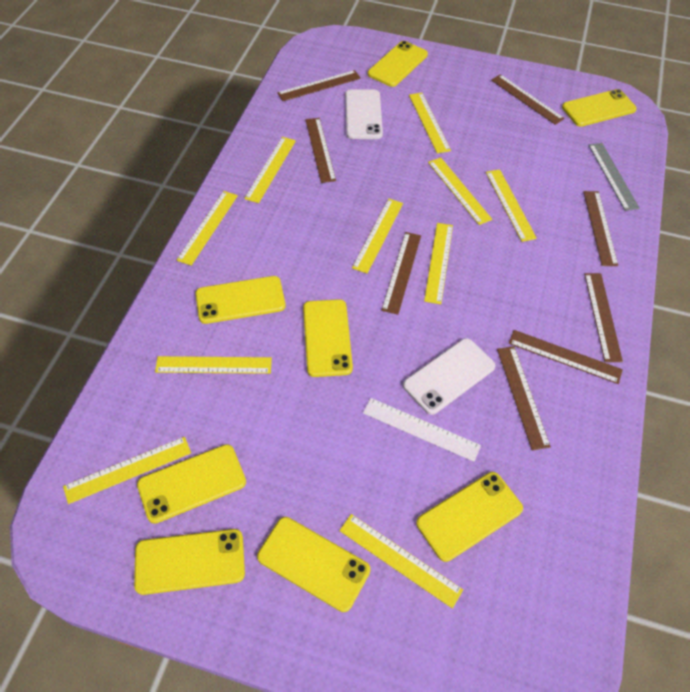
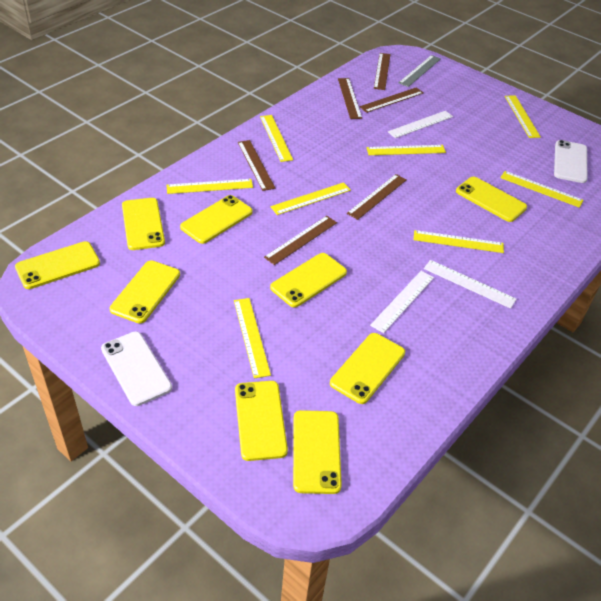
brown ruler: [277,70,361,101] [305,118,336,183] [381,232,421,315] [491,74,565,125] [497,346,551,450] [509,330,623,384] [583,191,618,266] [584,273,623,362] = 8 -> [238,140,275,191] [264,216,337,265] [338,78,362,119] [347,174,407,220] [359,87,423,113] [374,53,391,90] = 6
white ruler: [363,398,481,462] = 1 -> [370,271,434,333] [388,111,453,138] [424,260,516,309] = 3
yellow phone: [134,529,245,595] [137,444,246,524] [195,276,286,324] [257,517,370,612] [303,299,353,377] [368,41,428,87] [416,472,523,562] [562,89,637,127] = 8 -> [15,241,100,289] [109,260,180,324] [122,198,165,250] [180,195,253,244] [235,381,288,461] [270,253,347,307] [293,410,342,494] [330,333,405,404] [456,176,527,222] = 9
yellow ruler: [63,437,191,504] [155,356,272,374] [176,191,238,266] [244,137,296,203] [339,514,463,608] [352,199,403,274] [409,93,451,154] [424,223,453,304] [428,157,492,225] [486,169,537,242] = 10 -> [166,179,253,194] [234,298,271,378] [260,115,293,162] [270,182,351,215] [366,145,446,155] [414,230,504,253] [500,171,583,208] [505,95,541,138] = 8

